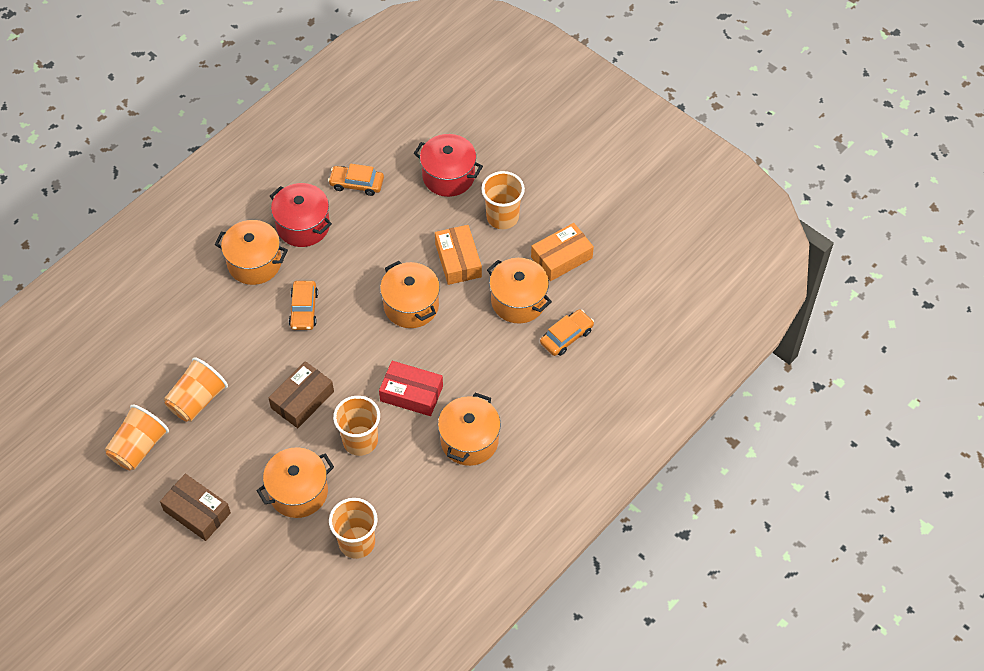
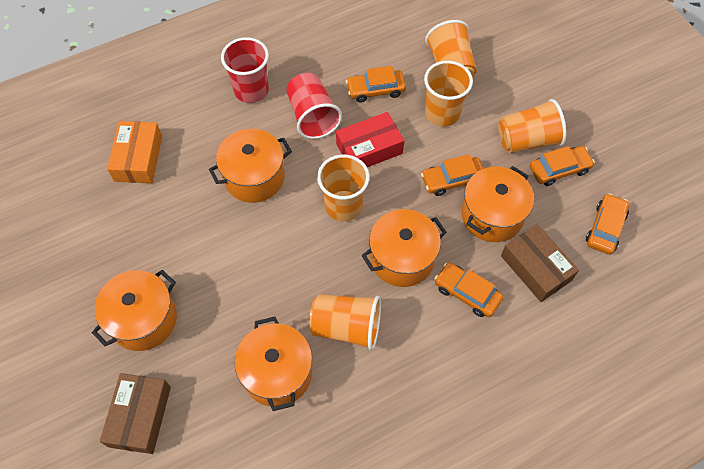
orange box: [435,225,482,285] [531,223,594,281] = 2 -> [107,121,162,183] = 1
orange car: [289,281,318,330] [328,164,384,196] [540,309,594,356] = 3 -> [346,66,406,103] [421,154,484,196] [435,262,503,317] [530,146,595,186] [586,193,629,255] = 5
red cup: none = 0 -> [221,37,269,103] [286,73,342,139] = 2
red pot: [270,183,332,247] [413,134,483,197] = 2 -> none = 0

